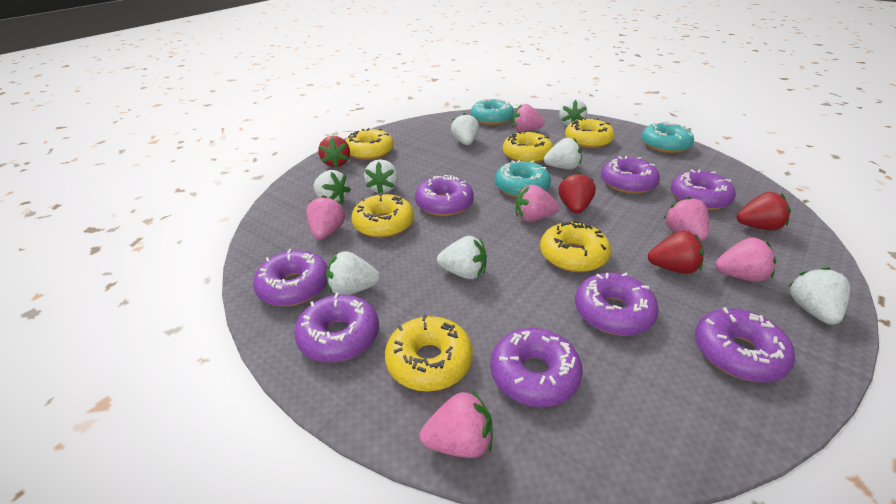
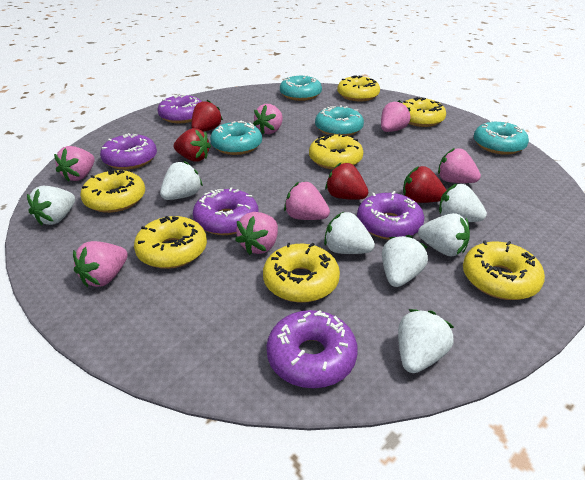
pink strawberry: [306,195,345,240] [420,390,493,458] [512,104,545,132] [516,185,559,222] [664,197,709,242] [715,237,776,282] = 6 -> [54,146,95,182] [73,241,128,287] [235,212,278,255] [253,104,283,134] [284,182,330,220] [381,100,411,132] [438,148,481,183] = 7
purple donut: [253,249,328,306] [294,293,379,363] [415,175,474,216] [490,328,583,407] [575,273,659,336] [601,156,660,194] [671,169,736,210] [695,307,795,382] = 8 -> [100,133,157,170] [158,94,202,123] [193,188,258,235] [266,310,358,388] [357,191,424,240] = 5
turquoise donut: [471,99,514,125] [495,160,551,198] [641,121,694,153] = 3 -> [210,121,262,155] [280,75,322,101] [315,105,364,136] [474,120,529,155] = 4
white strawberry: [313,170,351,204] [326,251,380,295] [364,159,398,194] [437,236,487,279] [451,113,479,145] [544,138,582,169] [559,99,587,126] [789,267,850,325] = 8 -> [27,186,75,225] [160,161,203,200] [324,212,375,254] [382,235,428,287] [398,309,454,373] [418,213,470,257] [439,184,487,222] = 7
yellow donut: [345,128,394,160] [351,193,414,238] [385,315,473,391] [503,131,553,163] [540,221,611,272] [565,118,615,148] = 6 -> [80,169,145,213] [134,216,207,269] [263,243,340,303] [309,133,363,170] [337,75,380,102] [402,97,446,127] [463,240,545,300] = 7

